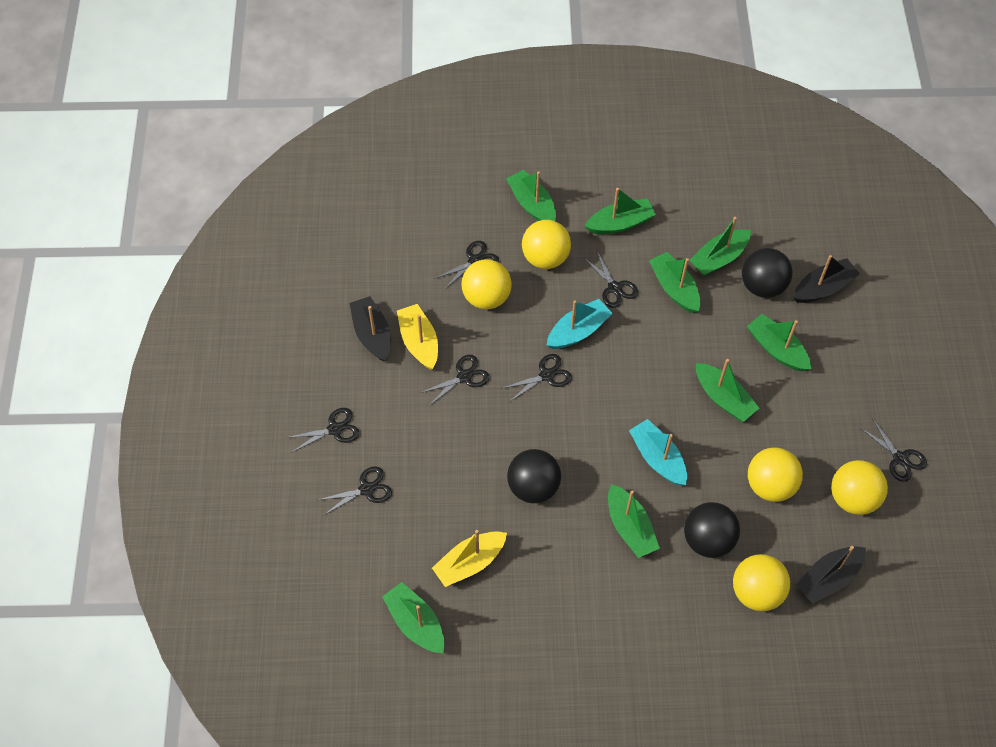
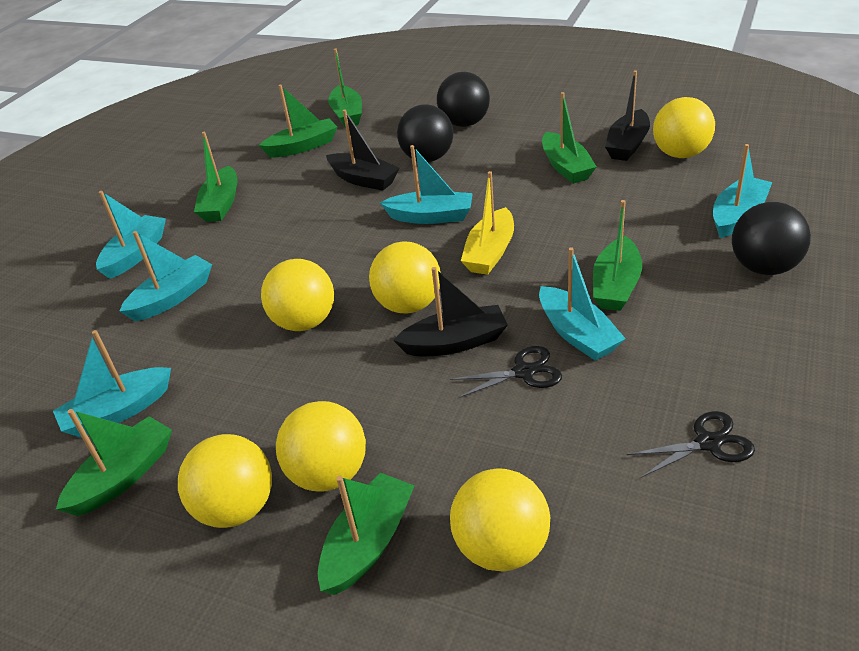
black scissors: [285,408,360,453] [318,466,392,515] [420,355,489,406] [434,241,499,290] [503,354,572,402] [584,251,638,308] [860,418,927,482] = 7 -> [450,346,562,399] [627,411,755,478] = 2
green boat: [382,582,444,653] [506,170,556,221] [585,188,656,234] [608,484,660,558] [649,252,701,313] [689,217,751,276] [696,359,759,422] [747,314,811,372] = 8 -> [56,409,172,516] [194,132,237,222] [259,85,337,157] [318,473,414,595] [328,49,362,128] [542,92,597,184] [593,200,642,311] = 7
turquoise boat: [547,299,613,349] [629,419,687,486] = 2 -> [53,330,171,438] [96,191,166,279] [120,231,212,321] [380,145,473,224] [539,247,626,361] [713,144,772,238] = 6
yellow ball: [461,259,512,309] [522,220,571,269] [733,554,790,611] [748,447,803,502] [831,460,888,515] = 5 -> [178,434,272,528] [261,259,334,331] [276,401,366,492] [369,241,441,314] [450,469,550,571] [653,97,715,158] = 6
yellow boat: [397,304,438,370] [432,530,507,587] = 2 -> [461,171,514,275] = 1

